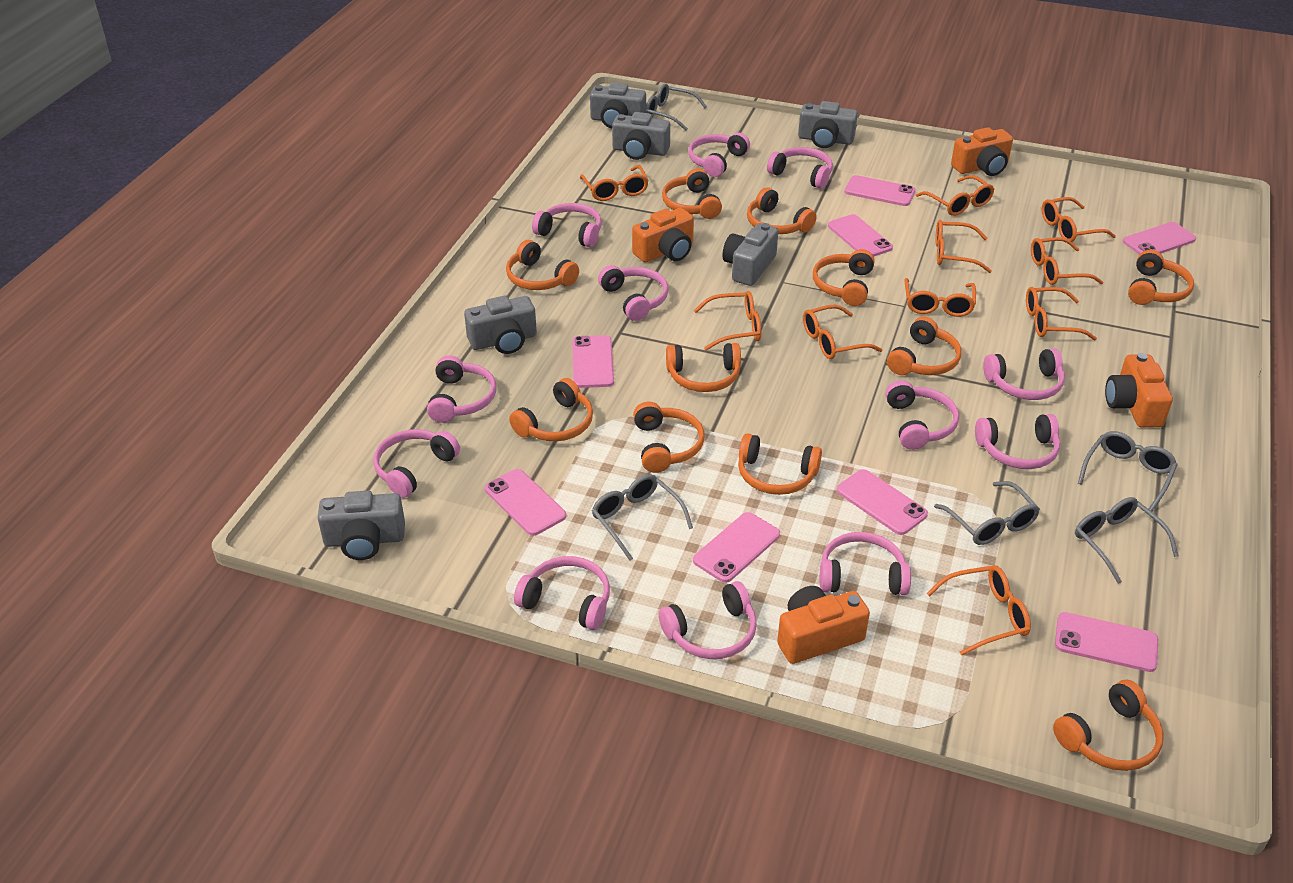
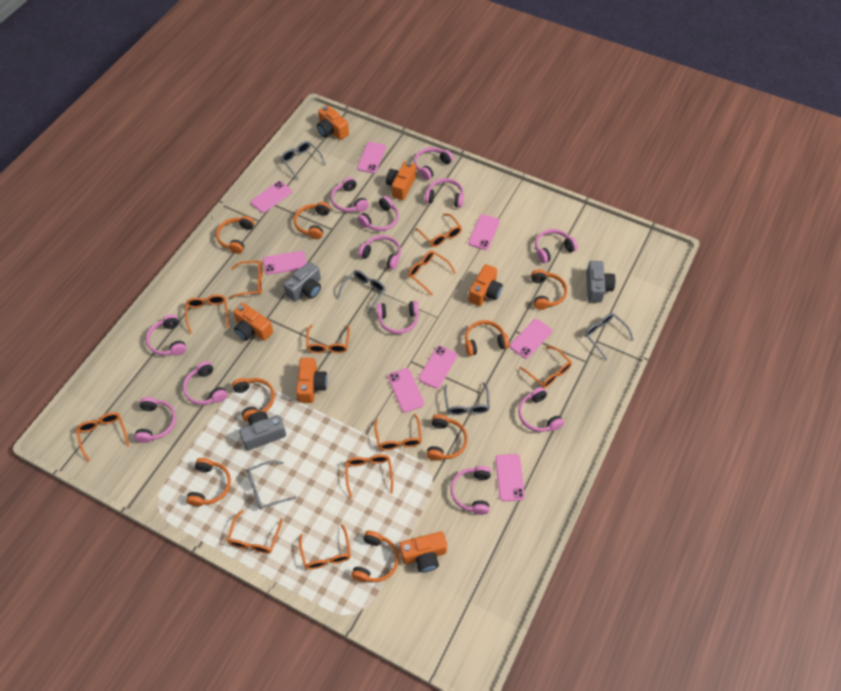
grey camera: [318,491,405,560] [464,296,537,354] [590,82,646,128] [612,112,670,160] [723,223,778,286] [798,101,858,148] = 6 -> [239,411,286,450] [283,262,321,302] [586,261,615,303] = 3
orange camera: [632,208,694,262] [777,586,870,664] [951,127,1013,176] [1105,353,1173,428] = 4 -> [233,303,273,341] [296,358,328,403] [317,105,349,140] [386,161,416,200] [399,531,447,572] [468,264,503,306] = 6
orange glasses: [580,165,649,201] [694,291,761,350] [803,305,883,359] [904,278,976,317] [916,175,994,216] [927,565,1031,655] [935,220,992,273] [1026,287,1097,341] [1031,237,1103,285] [1042,197,1116,242] = 10 -> [76,412,129,462] [185,294,229,334] [227,510,283,554] [229,261,263,299] [299,524,351,570] [306,325,350,353] [345,454,393,499] [374,414,422,450] [408,251,456,295] [415,214,462,247] [519,346,572,388] = 11
orange headphones: [506,240,579,290] [509,378,593,441] [633,402,705,473] [662,168,722,219] [666,343,741,392] [738,433,822,495] [747,187,817,234] [813,249,875,306] [887,317,961,375] [1053,680,1164,771] [1128,250,1194,305] = 11 -> [186,458,231,506] [216,216,255,254] [232,378,275,422] [294,202,330,239] [351,531,399,582] [426,414,468,461] [465,320,509,356] [531,269,567,310] = 8

